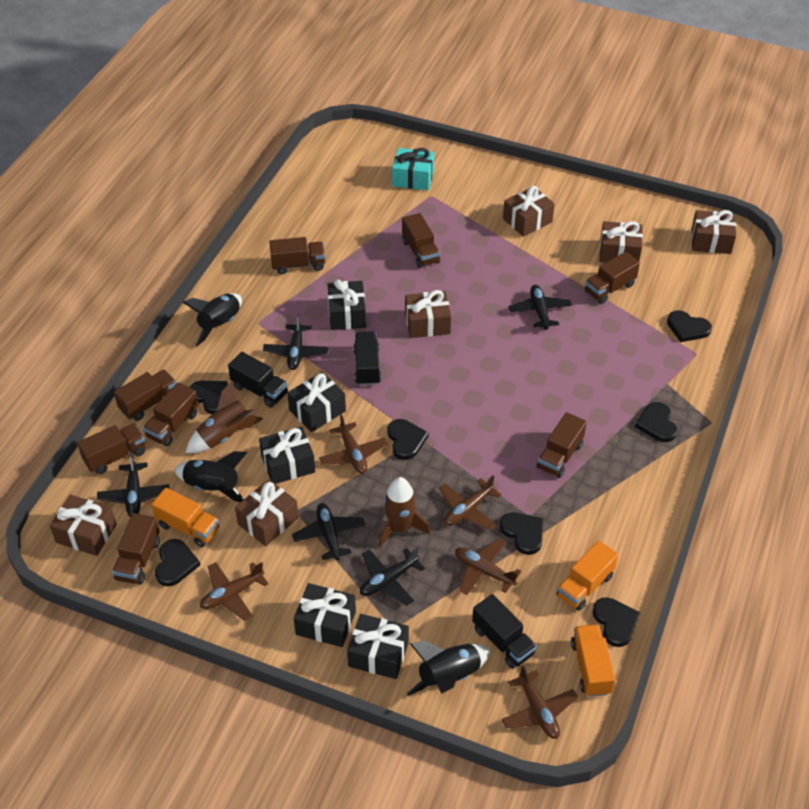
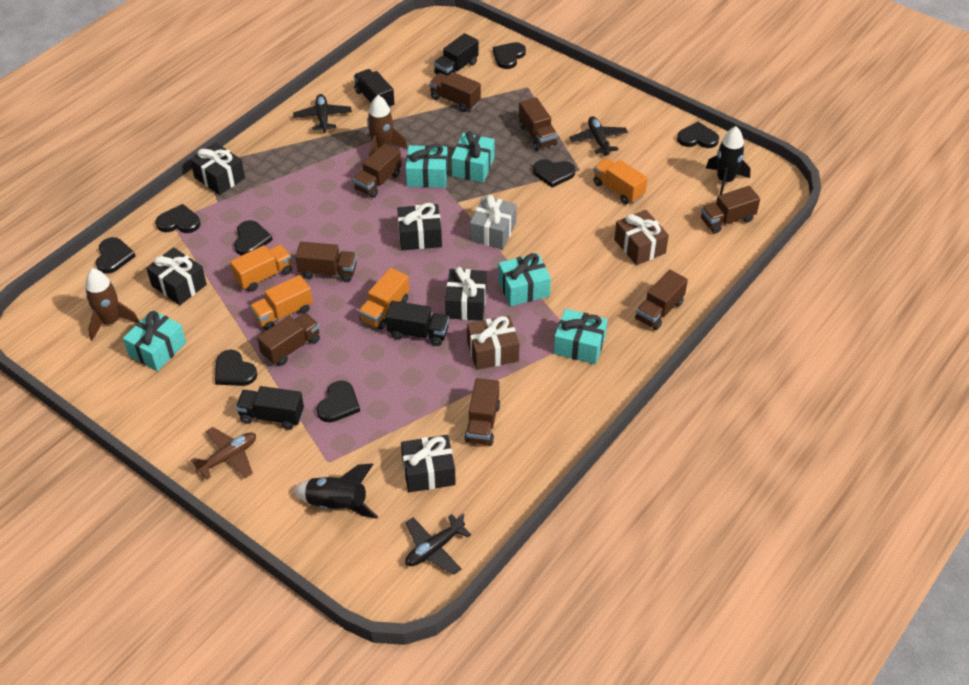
black heart: [155,539,200,586] [189,381,228,414] [388,419,429,460] [500,512,543,555] [592,597,640,647] [635,402,677,442] [667,310,712,342] = 7 -> [96,237,136,274] [156,204,200,233] [215,350,257,386] [234,220,273,256] [316,380,360,423] [493,42,526,69] [533,159,575,188] [677,122,719,148] = 8
black plane: [97,453,169,517] [263,314,328,370] [292,503,365,560] [360,547,425,606] [508,285,572,330] = 5 -> [293,94,352,133] [405,513,471,575] [569,116,628,156] = 3
black rocket: [174,452,248,502] [182,293,242,346] [407,641,491,696] = 3 -> [293,463,378,519] [706,126,750,195] = 2
black truck: [228,352,288,408] [353,331,381,386] [472,594,537,669] = 3 -> [236,386,304,430] [354,69,394,109] [386,301,449,346] [434,33,479,76] = 4
brown gift: [50,494,117,556] [235,479,299,546] [405,290,451,338] [503,186,555,237] [599,221,643,263] [691,210,736,254] = 6 -> [467,316,520,370] [614,210,669,265] = 2
brown plane: [200,562,268,621] [319,415,387,474] [439,475,501,531] [455,538,521,595] [501,665,578,739] = 5 -> [191,427,256,479] = 1
grey gift: none = 0 -> [470,195,517,249] = 1
orange truck: [151,488,219,547] [556,540,619,611] [571,624,615,697] = 3 -> [230,244,292,292] [250,275,313,331] [358,268,409,330] [593,158,647,204] = 4
turquoise gift: [392,148,434,190] = 1 -> [123,310,186,371] [405,144,448,188] [451,131,495,183] [498,253,551,306] [554,309,608,364] = 5

